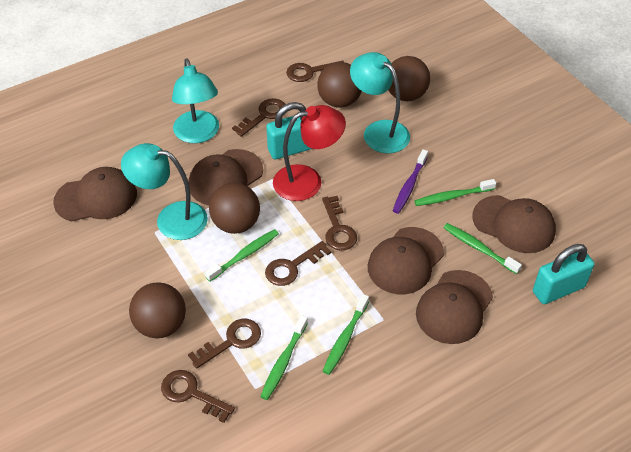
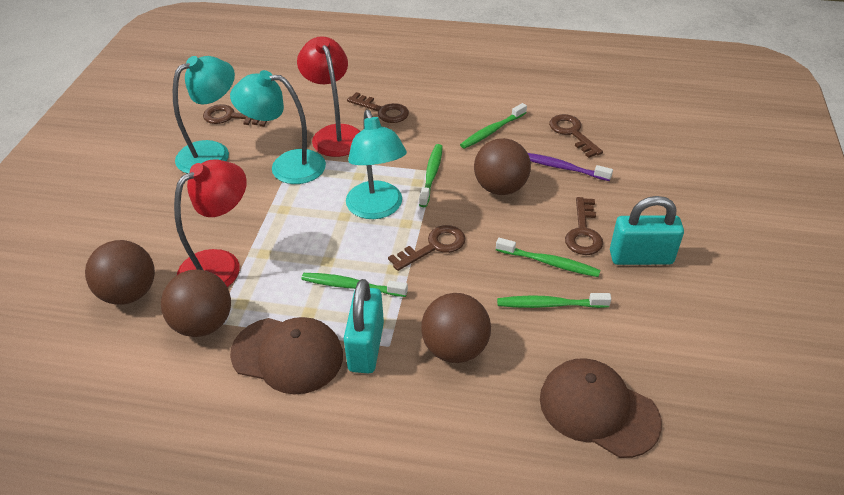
brown cap: [53,167,137,222] [189,149,263,206] [368,227,444,294] [416,270,493,344] [473,195,556,253] = 5 -> [230,317,343,394] [540,358,662,458] = 2
brown key: [161,370,235,423] [188,319,261,369] [232,98,286,137] [265,241,331,286] [286,61,344,82] [322,196,357,251] = 6 -> [203,104,267,127] [347,92,409,123] [388,225,465,271] [549,114,603,158] [565,197,603,255] = 5
red lamp: [273,105,346,201] = 1 -> [174,160,247,287] [297,36,361,157] = 2

